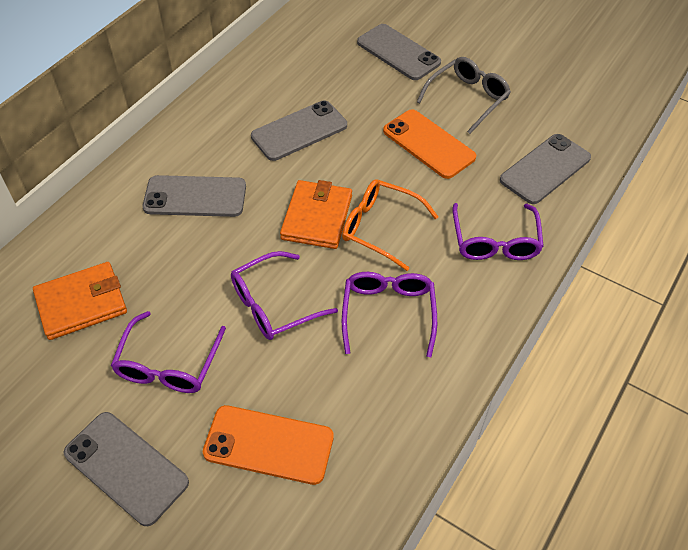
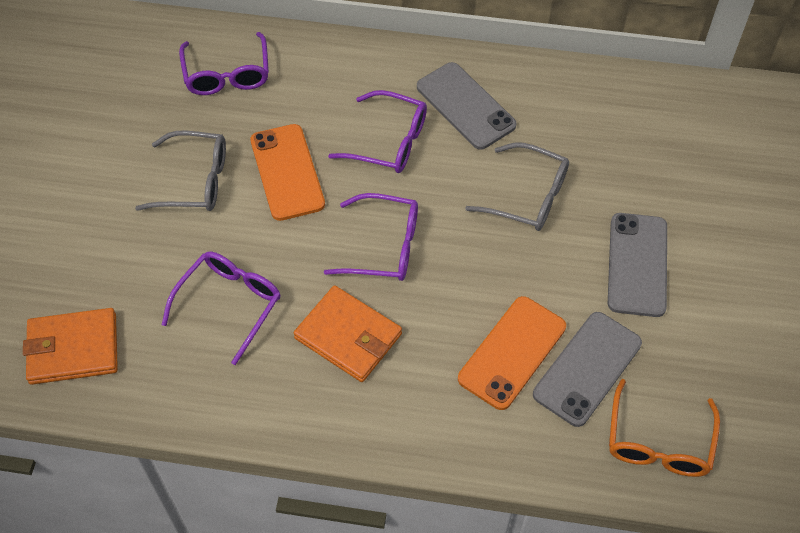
grey glasses: [417,57,511,134] = 1 -> [135,131,226,211] [465,143,569,231] = 2
grey phone: [64,412,189,526] [143,175,246,217] [251,101,347,161] [357,24,441,80] [500,134,591,204] = 5 -> [417,62,516,150] [533,312,642,427] [608,213,667,317] = 3

